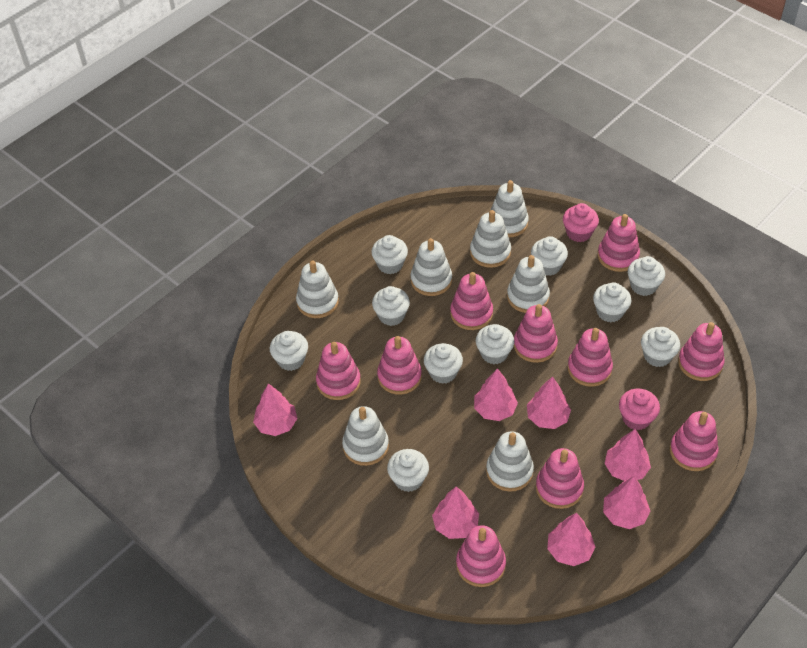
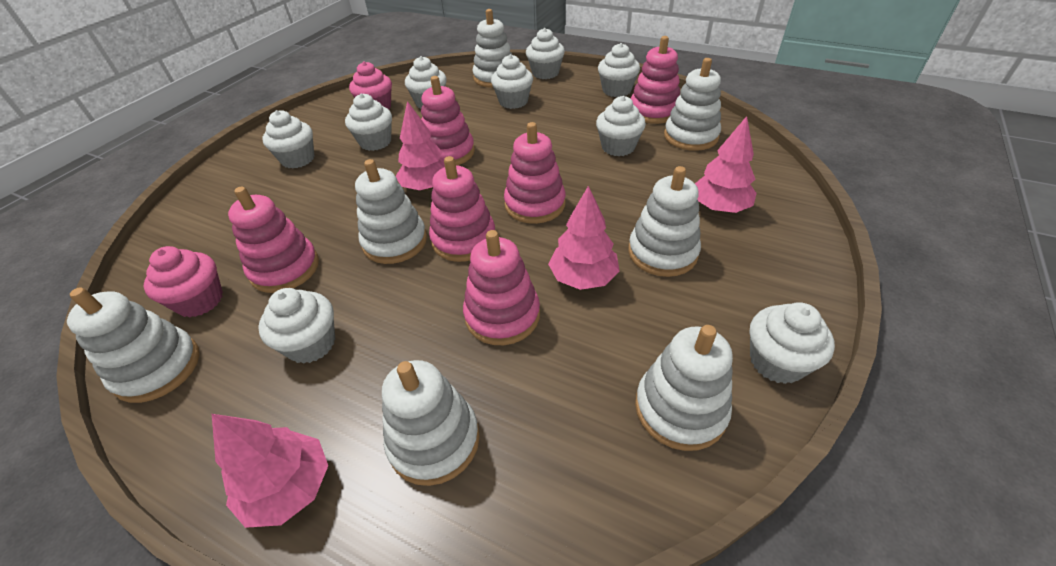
pink stacking toy: [316,342,361,400] [377,336,422,395] [450,272,493,330] [456,525,506,587] [514,304,558,363] [536,448,584,509] [568,328,613,387] [598,214,640,272] [670,411,719,471] [678,322,725,381] = 10 -> [228,186,319,293] [421,76,475,165] [429,156,495,262] [463,230,540,345] [504,122,566,224] [631,36,680,124] = 6
pink tree: [253,383,297,436] [432,486,479,539] [474,368,518,421] [527,376,571,429] [547,513,595,566] [603,476,650,529] [604,429,651,481] = 7 -> [212,414,328,528] [396,101,445,191] [548,186,619,290] [695,116,757,213] = 4
white cupcake: [270,331,308,371] [371,235,408,274] [372,286,410,326] [387,449,429,492] [424,343,463,384] [476,324,514,364] [531,236,568,276] [593,282,631,322] [628,256,665,296] [641,327,680,367] = 10 -> [258,288,335,364] [262,110,315,169] [345,93,392,151] [405,56,447,109] [491,54,533,109] [526,28,565,79] [596,96,646,156] [598,43,640,97] [750,302,835,384] = 9

